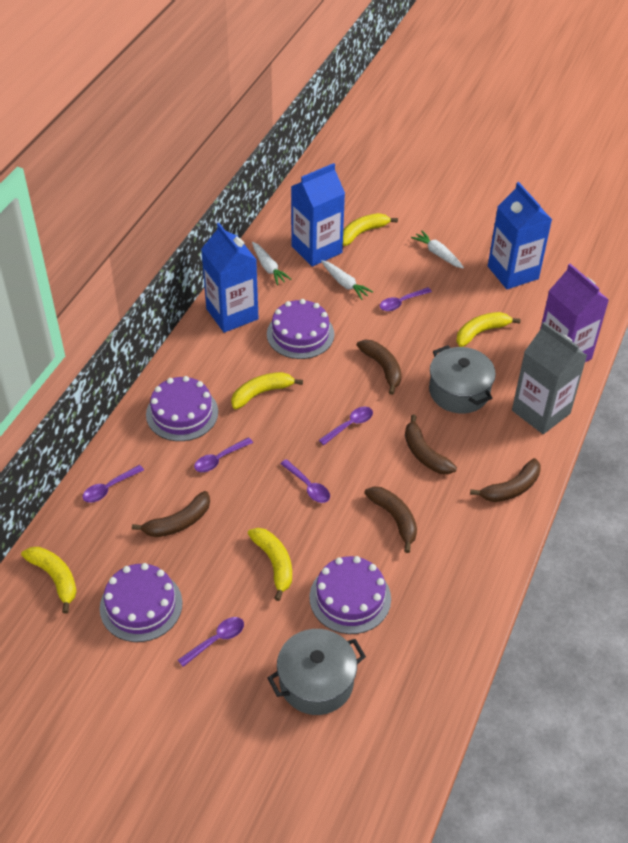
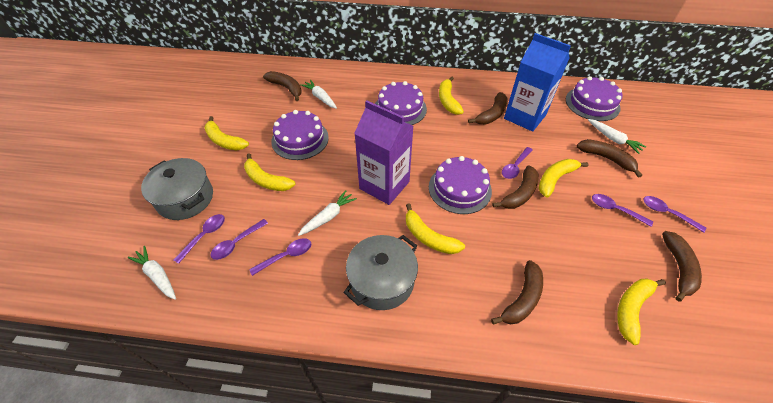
blue carton: [201,223,259,333] [291,163,345,267] [488,182,552,289] = 3 -> [504,33,571,132] = 1
brown banana: [132,491,210,537] [357,340,402,395] [364,487,417,553] [405,414,457,474] [470,458,541,502] = 5 -> [263,71,302,101] [468,92,507,124] [491,260,543,324] [492,166,539,209] [576,139,642,178] [662,231,702,302] = 6
grey carton: [512,322,587,434] = 1 -> none = 0
white carrot: [252,242,291,285] [321,260,373,300] [411,230,464,268] = 3 -> [128,246,176,300] [298,190,357,236] [300,80,337,109] [588,119,646,154] = 4
yellow banana: [21,547,77,613] [231,372,303,409] [248,528,292,601] [343,213,398,246] [456,312,521,347] = 5 -> [204,116,249,150] [244,153,295,191] [406,203,465,254] [439,76,464,115] [539,159,588,198] [617,278,666,345] = 6

